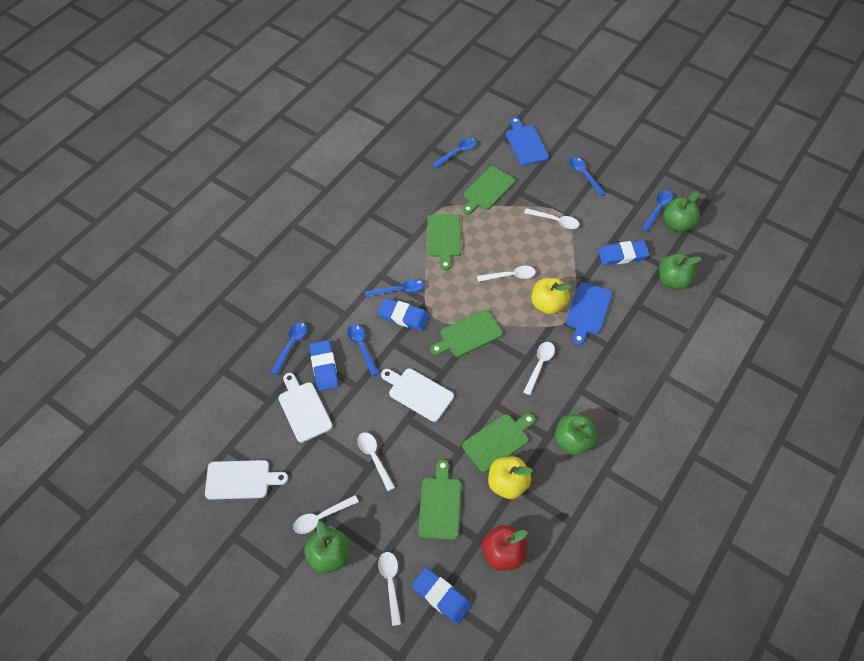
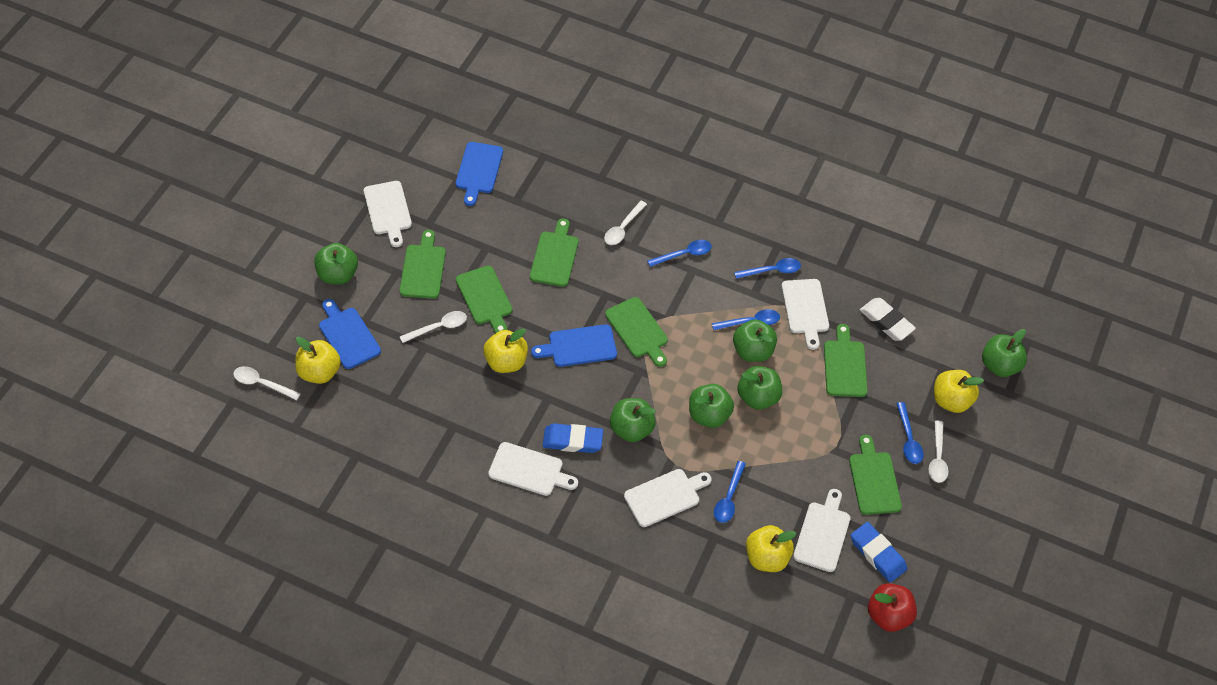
blue cutting board: [506,117,549,166] [566,282,612,345] = 2 -> [319,299,381,369] [456,142,503,206] [531,324,617,367] = 3
blue eraser: [309,340,339,391] [378,298,430,331] [412,568,472,624] [598,241,649,265] = 4 -> [543,423,603,453] [851,522,907,583] = 2
blue spoon: [271,323,307,375] [347,324,379,376] [365,279,424,298] [432,138,476,168] [569,157,606,196] [642,191,673,231] = 6 -> [647,240,712,267] [712,309,780,330] [714,461,746,523] [734,258,801,279] [896,402,924,464] = 5
green apple: [304,521,349,574] [555,414,597,455] [659,253,702,290] [663,192,700,232] = 4 -> [314,243,358,285] [610,398,656,442] [689,384,734,428] [733,319,777,362] [737,366,782,410] [982,329,1027,377] = 6
green cutting board: [418,460,461,540] [427,214,462,271] [430,310,503,357] [462,167,515,215] [462,414,535,472] = 5 -> [399,230,446,299] [456,266,513,333] [530,218,578,287] [605,297,668,367] [824,324,868,397] [849,434,902,515] = 6
white cutting board: [205,460,288,500] [278,373,333,443] [381,368,454,422] = 3 -> [364,181,412,247] [488,442,578,496] [624,469,712,527] [781,279,829,350] [793,489,850,572] = 5
white eraser: none = 0 -> [860,298,916,341] = 1
white spoon: [293,495,359,534] [357,432,395,491] [378,552,401,626] [477,266,536,282] [523,342,555,395] [524,208,579,229] = 6 -> [233,366,301,400] [400,311,467,343] [604,201,647,245] [929,420,949,483] = 4
yellow apple: [488,457,533,499] [531,278,572,315] = 2 -> [295,336,341,384] [483,328,528,373] [746,525,796,572] [934,370,984,413] = 4

